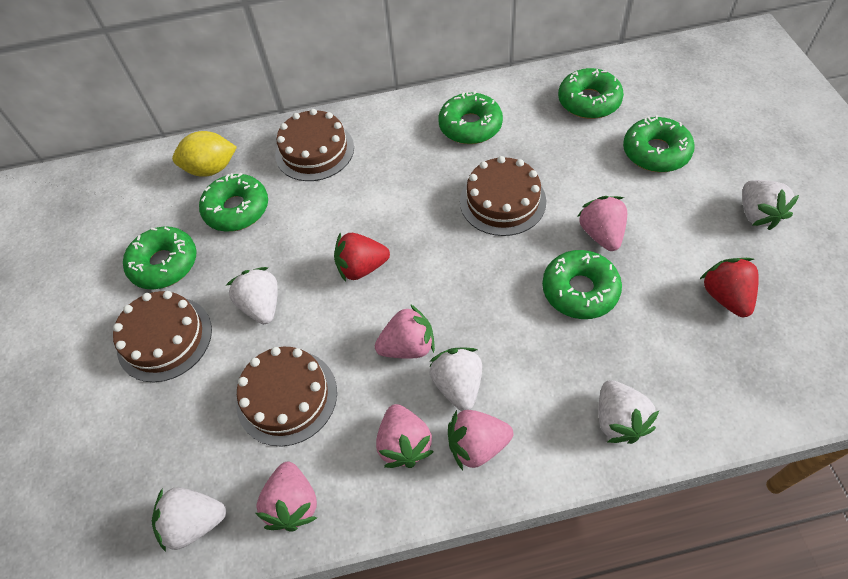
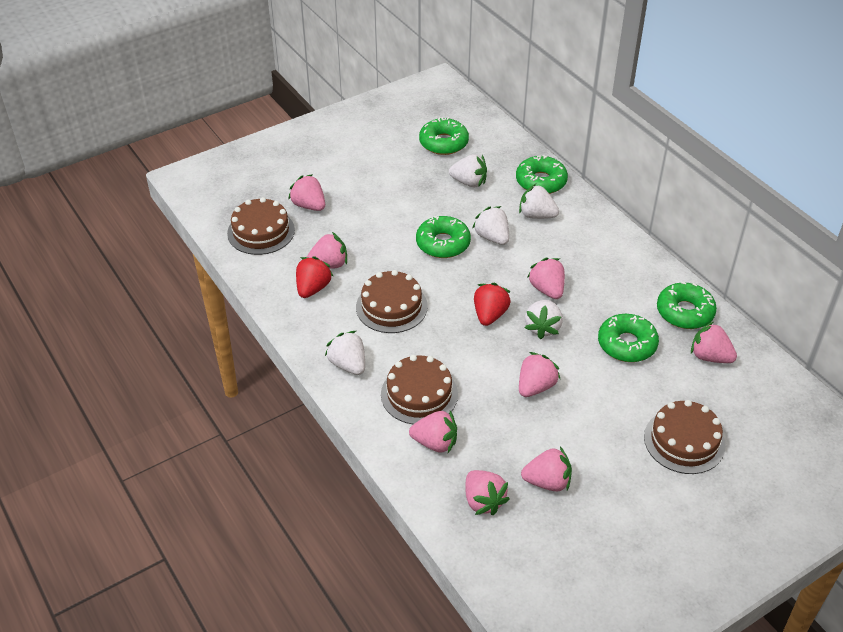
green donut: [123,226,197,290] [199,173,268,232] [438,91,503,144] [542,250,622,319] [558,68,624,119] [623,115,695,172] = 6 -> [416,216,471,258] [419,117,469,155] [516,155,568,194] [598,314,659,362] [657,282,717,329] = 5
pink strawberry: [255,462,317,531] [375,304,435,359] [376,404,434,468] [448,410,513,470] [577,196,627,251] = 5 -> [288,174,325,211] [307,232,347,269] [409,411,457,453] [465,470,510,516] [519,352,560,397] [521,447,572,492] [527,258,565,299] [691,322,737,363] = 8
yellow lemon: [172,131,237,177] = 1 -> none = 0

